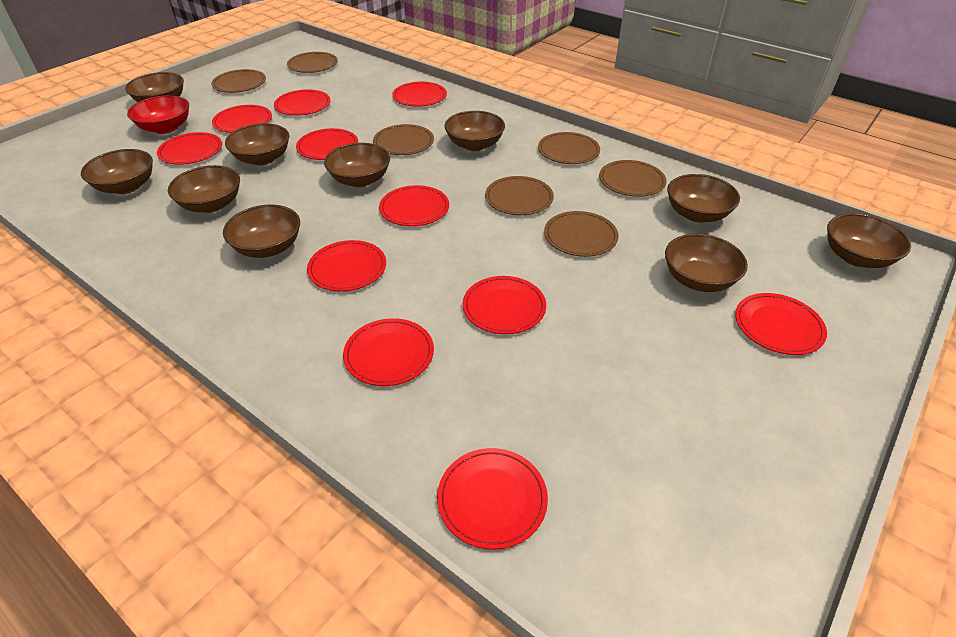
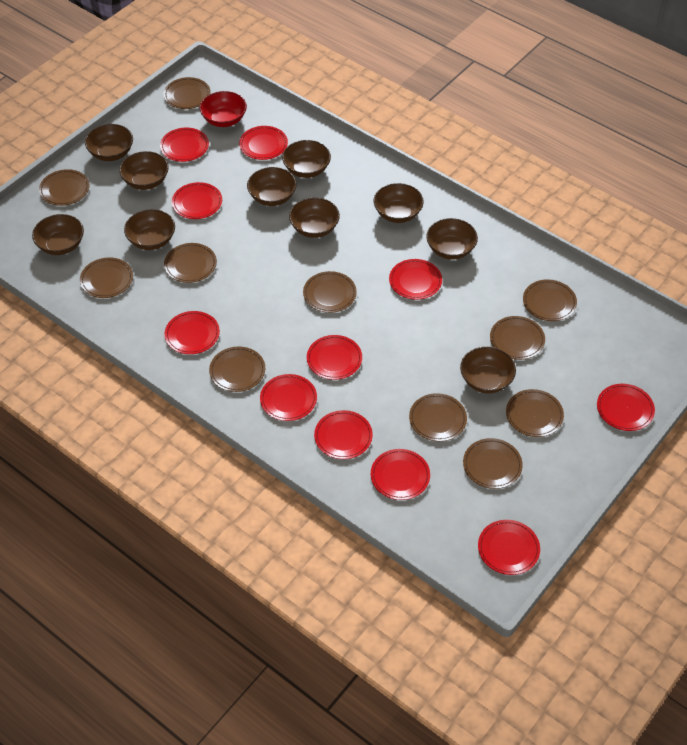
brown plate: [211,69,266,93] [287,52,338,73] [373,124,434,155] [485,176,554,215] [538,132,600,164] [544,211,619,257] [599,160,666,197] = 7 -> [39,169,89,206] [80,257,133,298] [164,77,211,109] [164,243,217,283] [209,347,265,392] [303,271,357,313] [409,393,467,441] [463,438,523,489] [490,316,545,360] [506,389,564,437] [523,279,577,321] = 11

